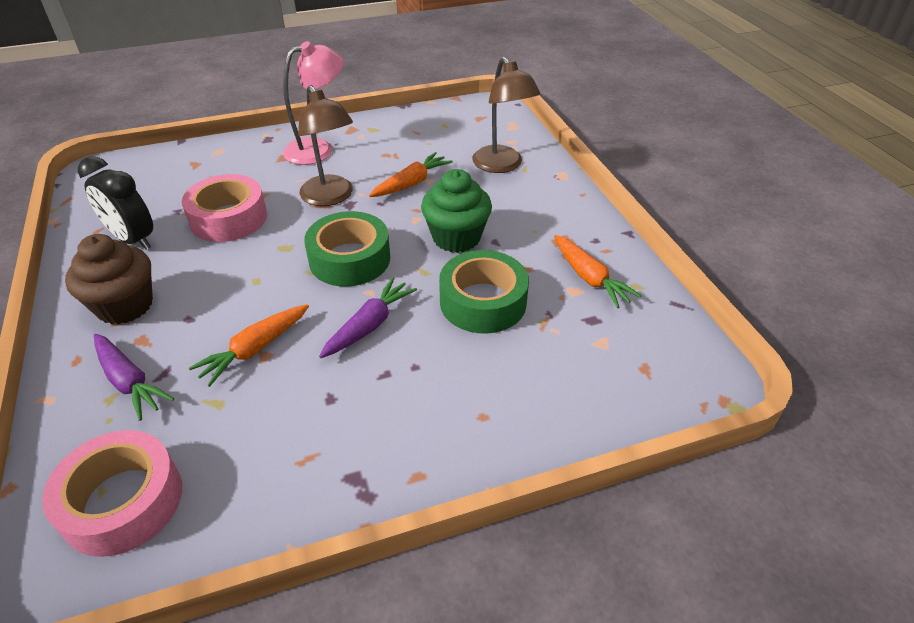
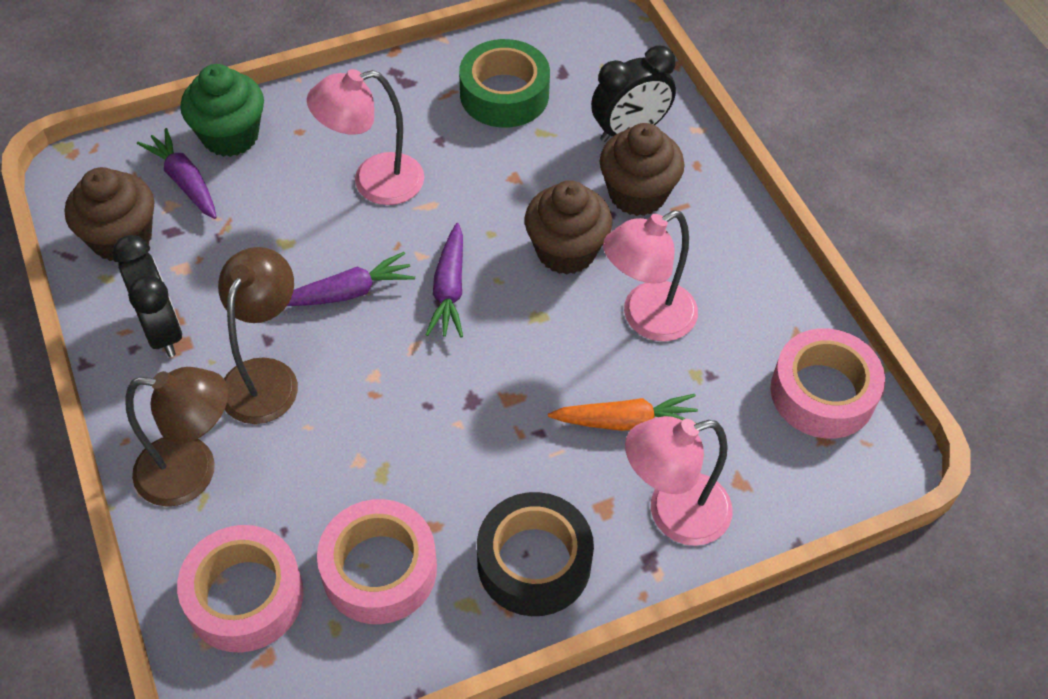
black clock: [78,156,153,250] = 1 -> [112,235,182,357] [591,45,676,142] = 2
black tape: none = 0 -> [477,492,594,616] = 1
brown cupcake: [65,234,153,325] = 1 -> [65,167,154,261] [525,180,612,275] [600,123,685,216] = 3
green tape: [304,211,390,287] [439,250,529,334] = 2 -> [459,39,550,127] = 1
orange carrot: [189,304,309,387] [369,152,453,197] [554,235,642,308] = 3 -> [548,394,698,431] = 1
pink lamp: [283,41,344,165] = 1 -> [307,69,424,205] [603,210,698,341] [625,416,732,546] = 3
pink tape: [42,430,182,557] [182,174,267,242] = 2 -> [177,525,304,653] [317,499,437,624] [770,328,885,439] = 3
purple carrot: [94,334,174,421] [319,277,417,358] = 2 -> [137,128,217,219] [287,252,415,306] [425,223,463,338] = 3

